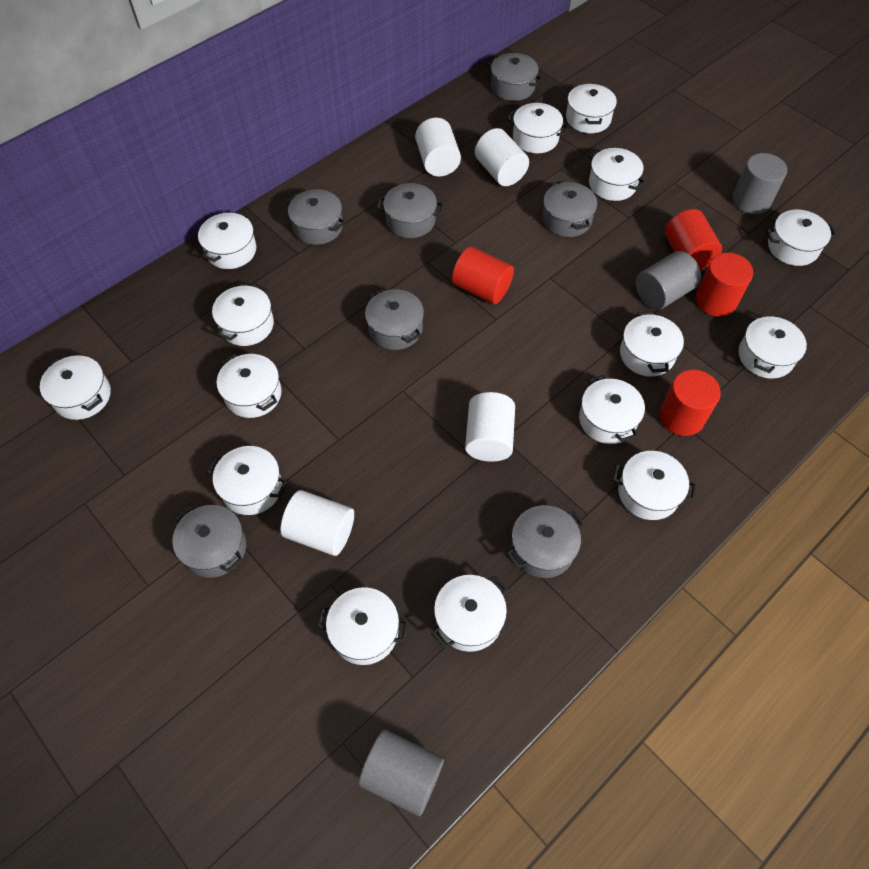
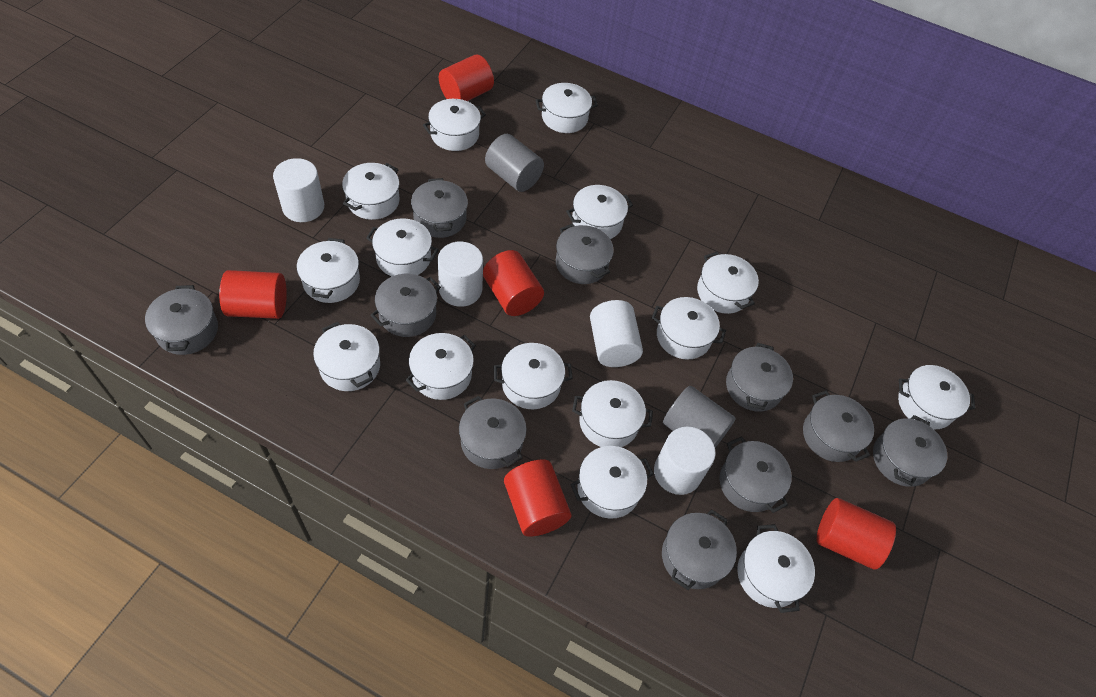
grey cylinder: [359,729,444,816] [636,251,701,310] [732,153,787,214] = 3 -> [485,134,544,192] [663,386,736,448] = 2
grey pot: [172,505,246,578] [286,189,345,245] [365,289,424,350] [377,183,444,238] [487,53,543,101] [506,505,585,578] [542,181,598,237] = 7 -> [145,285,218,355] [370,274,441,337] [411,178,468,238] [459,396,527,469] [556,223,614,284] [662,509,737,590] [719,436,792,513] [726,343,793,412] [803,390,874,462] [873,415,947,487] = 10
red cylinder: [452,247,514,304] [660,370,721,436] [665,209,722,270] [696,253,753,317] = 4 -> [219,270,287,319] [439,54,494,101] [483,250,544,316] [504,459,571,537] [817,498,896,570] = 5

